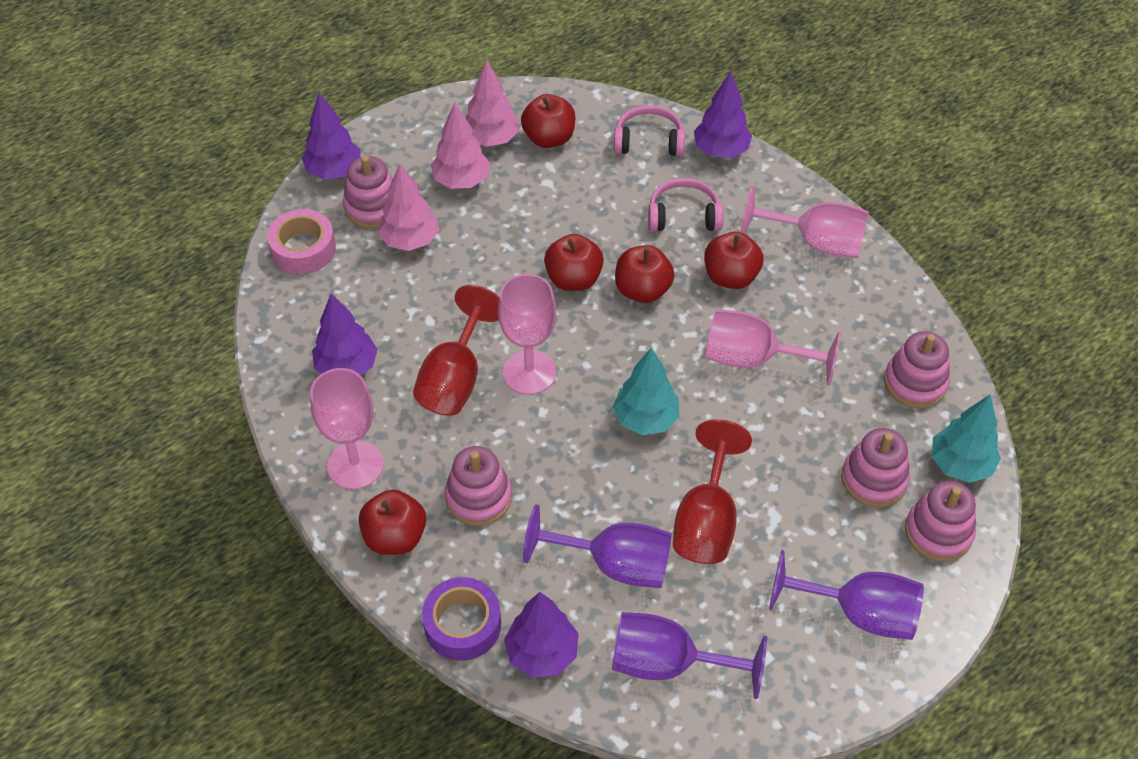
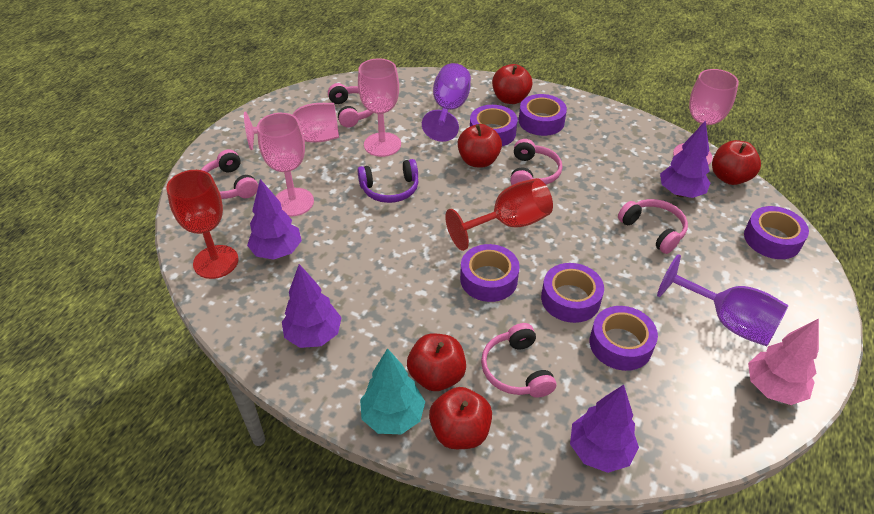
pink headphones: [614,105,685,156] [648,178,723,231] = 2 -> [201,150,258,199] [328,83,373,128] [481,323,556,398] [510,139,562,185] [618,199,688,254] = 5
pink stacking toy: [343,156,393,228] [445,446,512,526] [841,428,910,507] [884,331,950,408] [905,481,976,561] = 5 -> none = 0
pink tape: [267,209,336,274] = 1 -> none = 0
pink tree: [378,163,440,251] [431,102,490,189] [465,59,519,147] = 3 -> [748,318,819,405] = 1
purple goblet: [523,504,672,588] [612,612,767,699] [769,550,924,640] = 3 -> [422,63,471,142] [657,254,789,346] = 2
purple headphones: none = 0 -> [357,159,418,203] = 1
purple tape: [422,577,501,661] = 1 -> [460,244,520,302] [470,105,517,146] [519,94,567,136] [541,263,604,323] [590,306,658,371] [744,206,809,259] = 6
turquoise tree: [613,347,679,435] [932,395,1001,483] = 2 -> [360,348,425,434] = 1

